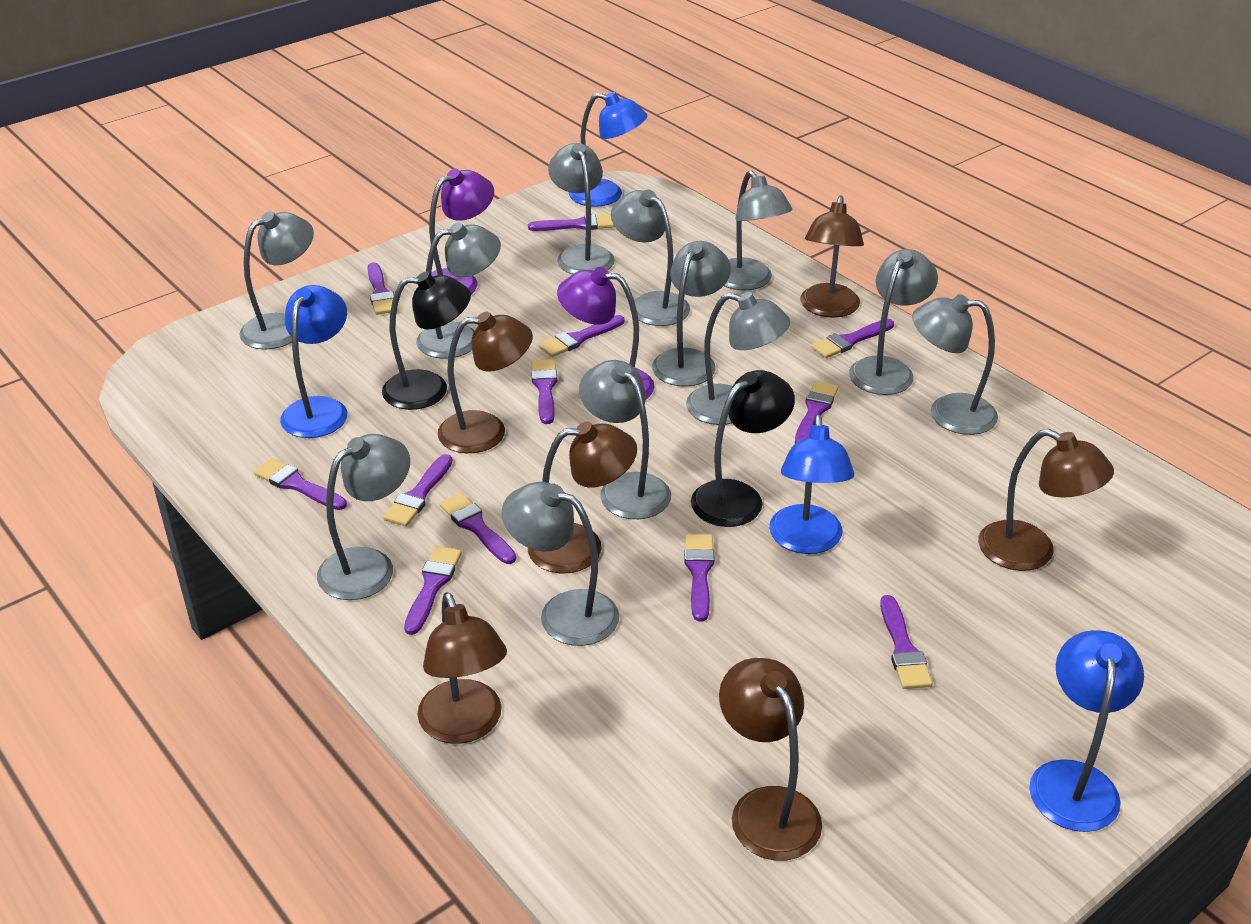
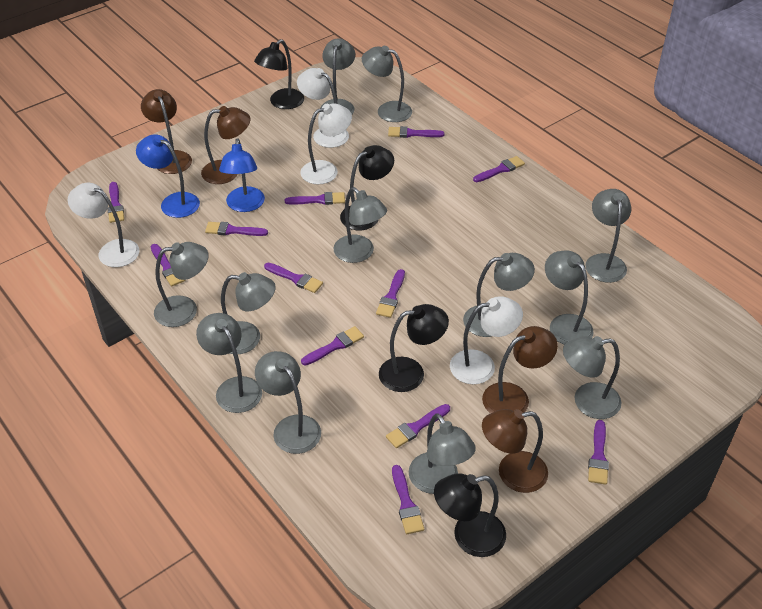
black lamp: [382,272,471,410] [691,370,795,527] = 2 -> [254,39,304,109] [340,145,394,230] [379,304,449,392] [434,473,506,557] = 4
blue lamp: [280,285,347,438] [569,92,647,207] [769,415,854,554] [1029,630,1144,832] = 4 -> [136,134,200,218] [219,138,265,212] = 2
brown lamp: [417,592,507,744] [438,312,533,453] [528,422,637,574] [719,658,822,861] [800,195,864,318] [978,429,1114,571] = 6 -> [141,89,192,174] [201,106,250,184] [482,326,558,413] [482,409,548,493] = 4
purple lamp: [429,169,494,294] [557,267,654,399] = 2 -> none = 0
white lamp: none = 0 -> [67,183,140,267] [297,68,349,148] [300,103,352,184] [450,296,523,384] = 4

